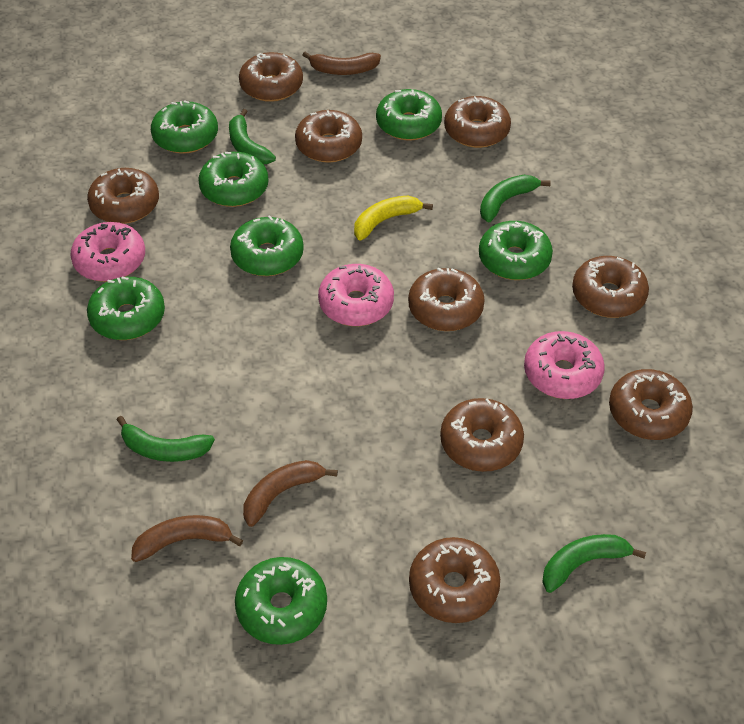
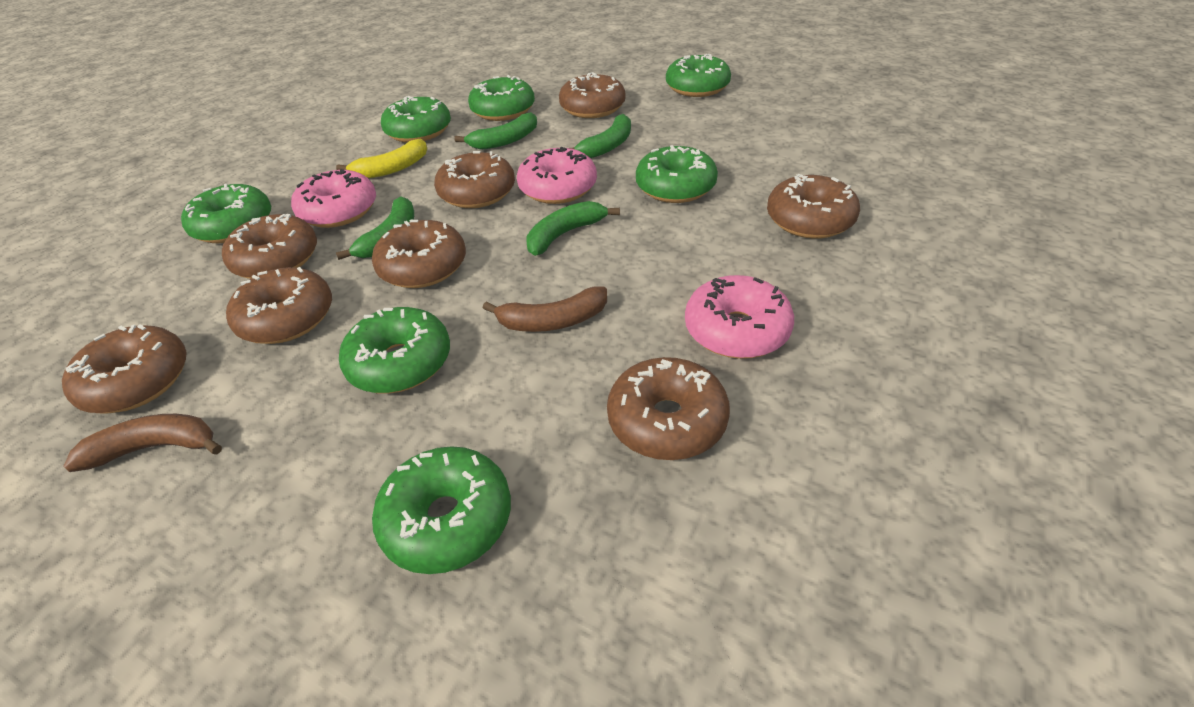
brown banana: [131,515,243,562] [243,460,338,527] [303,52,381,75] = 3 -> [63,414,222,472] [483,286,607,332] = 2
brown donut: [87,168,159,224] [239,52,303,102] [295,110,362,163] [408,268,485,331] [409,537,500,623] [440,398,524,472] [444,96,511,148] [572,256,649,318] [609,369,693,440] = 9 -> [62,324,187,414] [222,214,317,279] [226,267,332,344] [372,220,466,288] [434,151,515,208] [559,72,626,118] [607,357,730,460] [767,174,860,239] = 8

